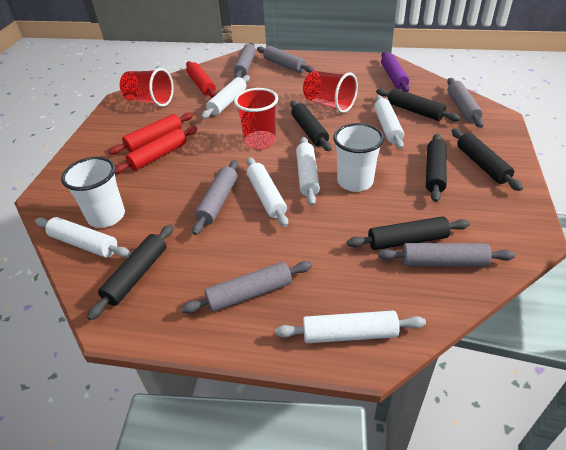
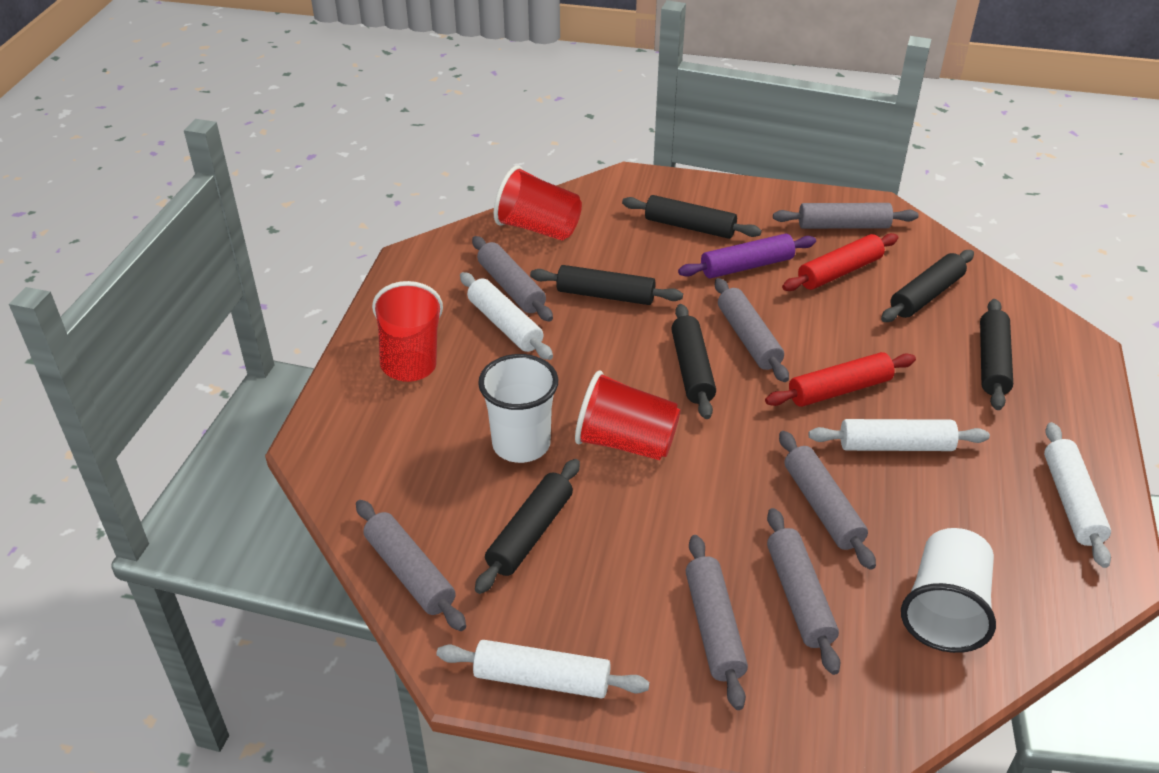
grey rolling pin: [181,261,312,313] [192,160,238,235] [233,42,256,78] [257,46,314,73] [378,243,515,267] [447,78,484,128] = 6 -> [356,500,466,631] [472,236,553,322] [686,535,748,710] [715,278,789,382] [767,508,840,675] [773,203,919,229] [779,431,876,570] = 7
red rolling pin: [108,112,193,155] [115,126,197,174] [186,61,216,98] = 3 -> [765,352,916,407] [782,233,898,291] = 2
white rolling pin: [35,217,131,258] [201,75,250,119] [247,157,288,227] [275,311,426,343] [296,137,320,206] [374,95,404,149] = 6 -> [437,640,650,698] [460,272,553,360] [808,419,990,451] [1044,422,1111,568] = 4

